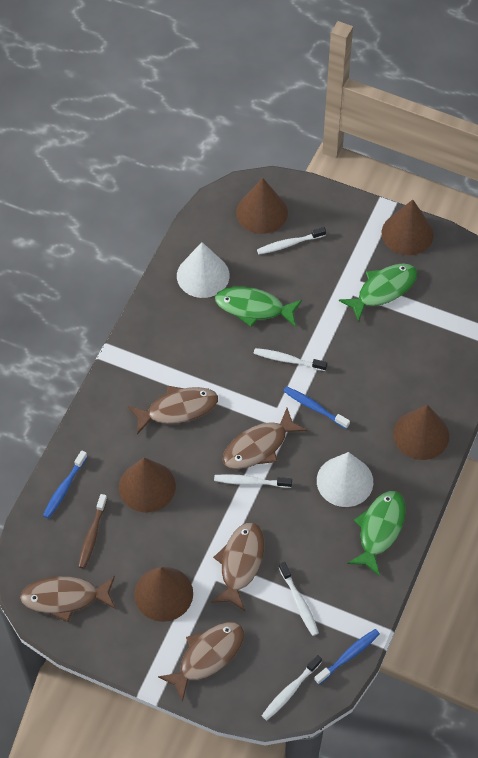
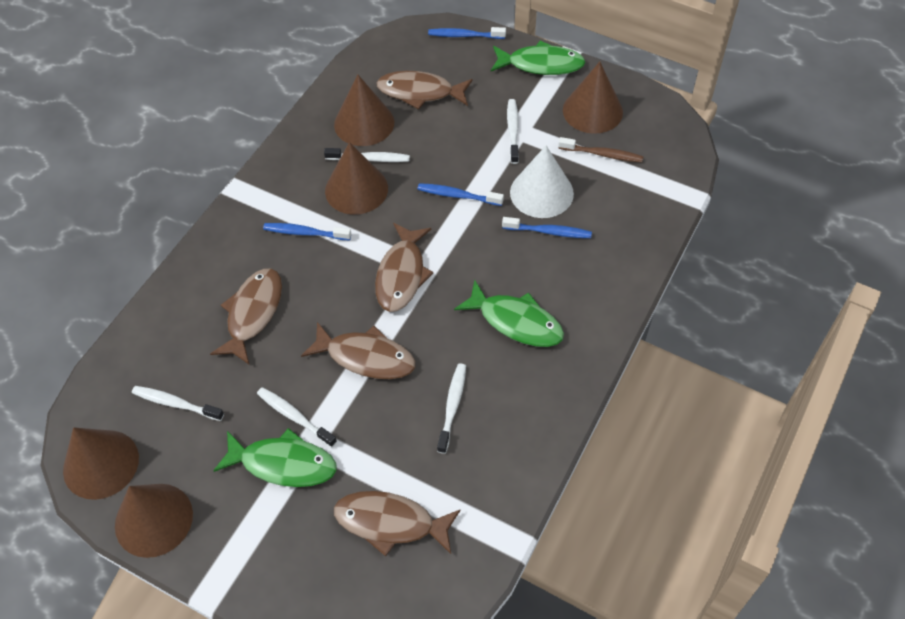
blue toothbrush: [43,450,87,519] [283,386,350,429] [314,629,380,685] = 3 -> [263,223,351,240] [417,183,504,206] [428,27,506,39] [502,217,592,238] = 4
white cone: [177,242,230,298] [317,452,373,507] = 2 -> [510,146,574,218] = 1

